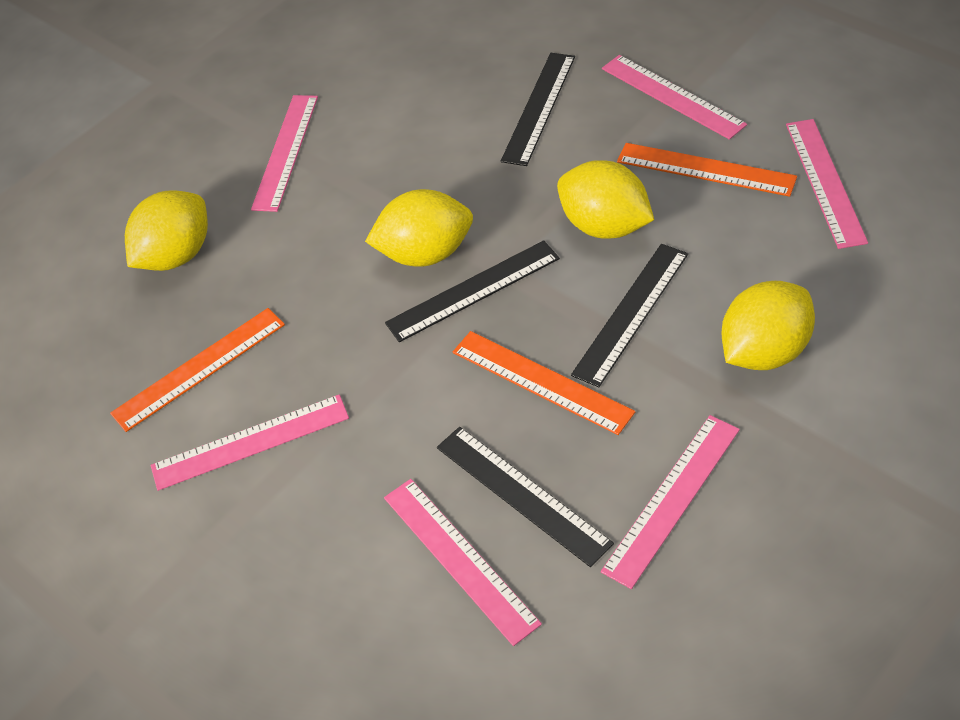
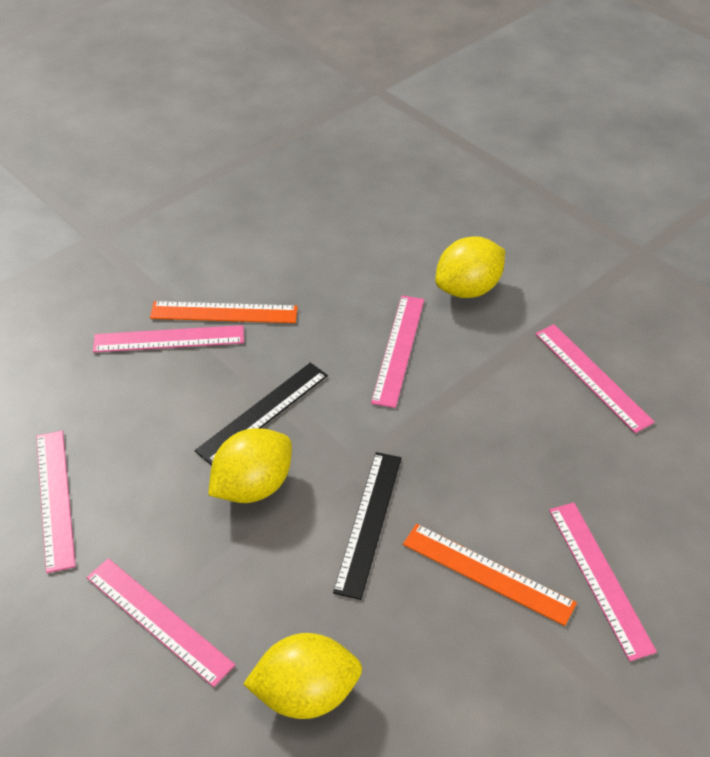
black ruler: [385,240,560,342] [437,427,614,567] [501,53,575,166] [571,244,688,387] = 4 -> [195,363,328,465] [333,452,402,600] = 2
orange ruler: [110,308,285,432] [453,331,635,435] [617,143,797,197] = 3 -> [150,301,298,323] [403,524,577,626] = 2
yellow lemon: [125,190,208,271] [365,189,473,267] [557,160,654,239] [722,281,815,370] = 4 -> [208,428,292,503] [243,633,362,719] [435,236,505,298] = 3

